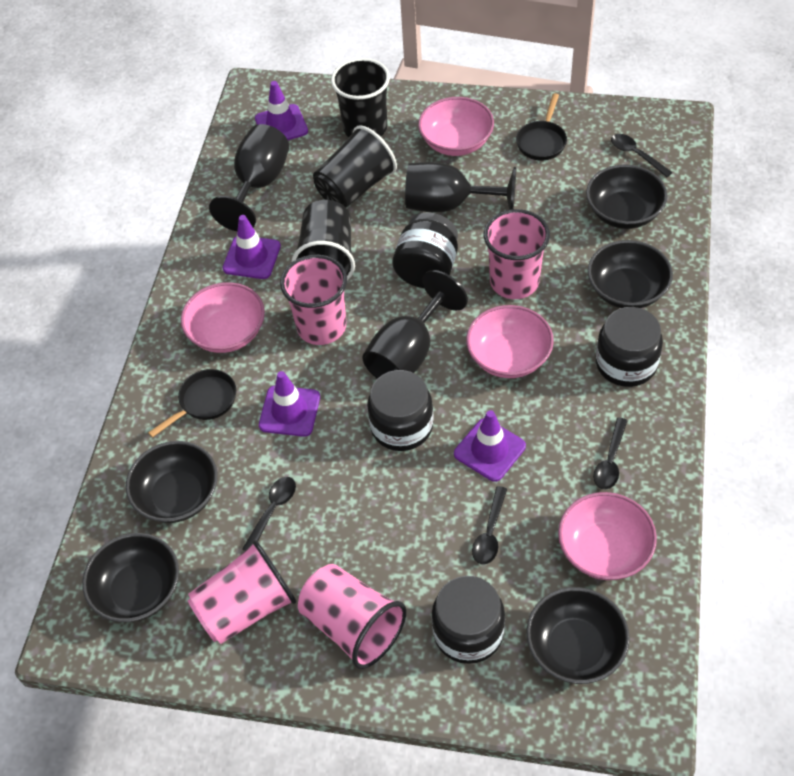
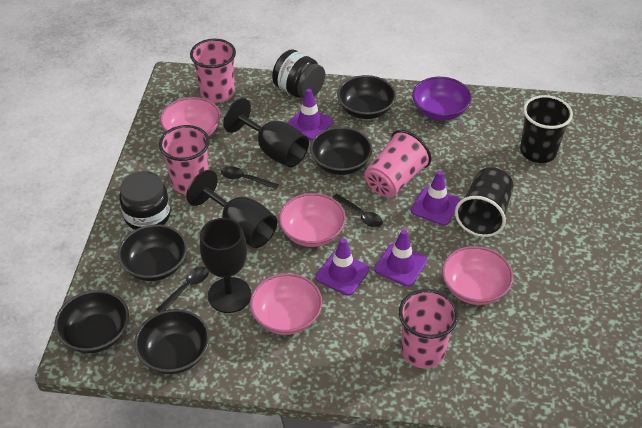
black cup: [291,200,355,281] [313,125,397,208] [331,58,390,137] = 3 -> [455,167,514,237] [520,95,573,163] = 2
black jar: [367,370,434,451] [392,212,458,288] [432,576,505,664] [596,307,663,387] = 4 -> [119,171,171,230] [272,50,325,98] = 2
black pan: [148,369,236,438] [516,93,567,160] = 2 -> none = 0
black spoon: [242,477,296,551] [472,486,507,565] [593,417,628,489] [611,134,673,177] = 4 -> [156,266,209,312] [221,166,279,189] [332,194,383,228] = 3
purple bowl: none = 0 -> [412,77,472,121] = 1

